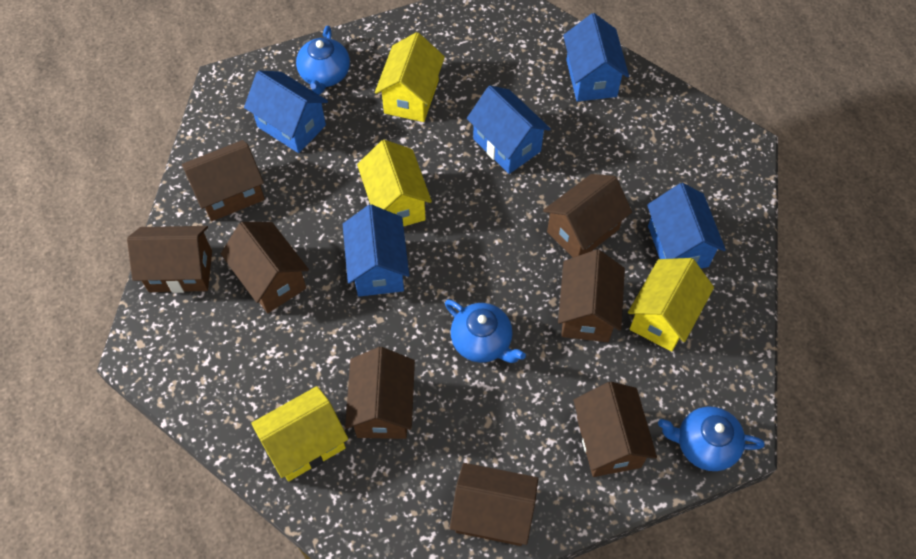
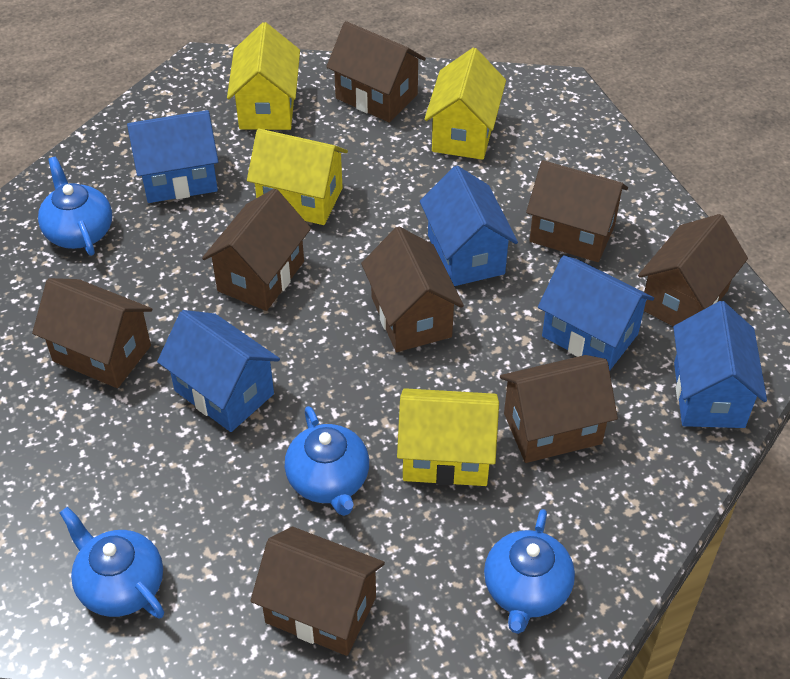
blue teapot: [296,26,350,95] [445,299,526,363] [658,407,764,471] = 3 -> [38,157,112,256] [60,507,164,618] [285,406,369,516] [484,509,575,634] = 4

